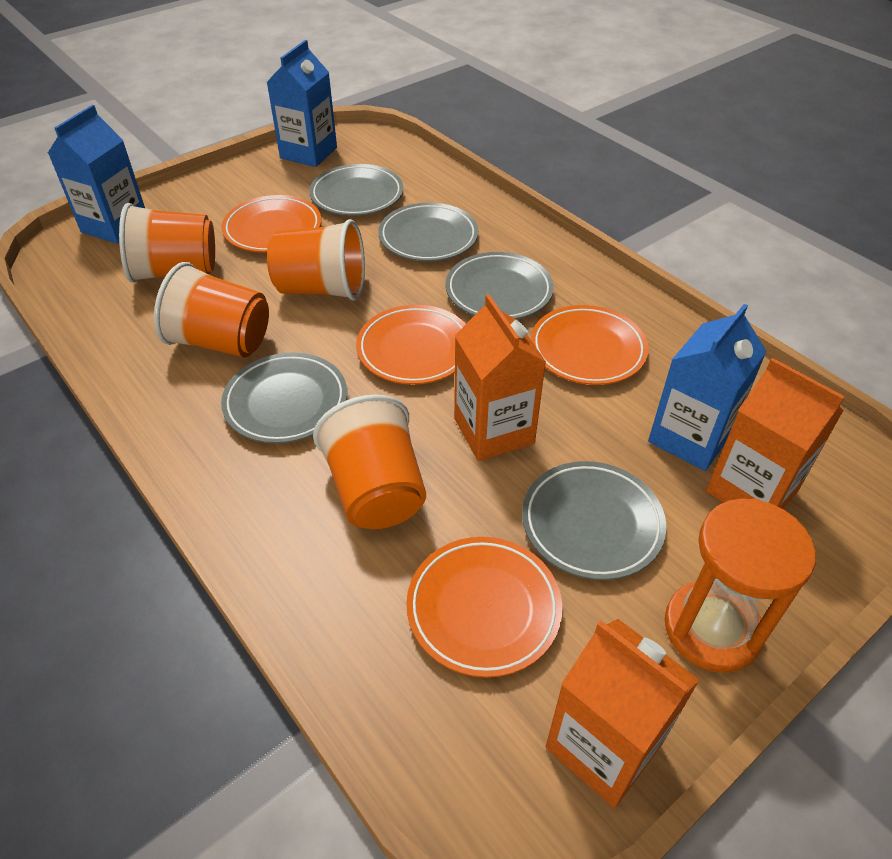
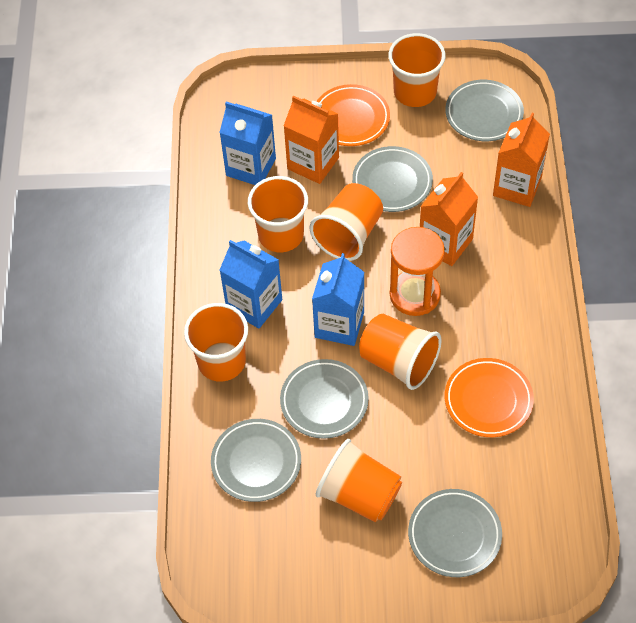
orange cup: [119,203,215,283] [154,262,269,358] [267,219,365,301] [313,395,426,529] = 4 -> [184,303,248,382] [248,176,308,252] [310,183,383,261] [316,439,402,523] [359,314,442,390] [389,33,446,107] = 6
orange plate: [221,195,322,253] [356,305,466,385] [406,537,562,678] [531,305,649,385] = 4 -> [316,84,390,146] [445,358,534,437] = 2

